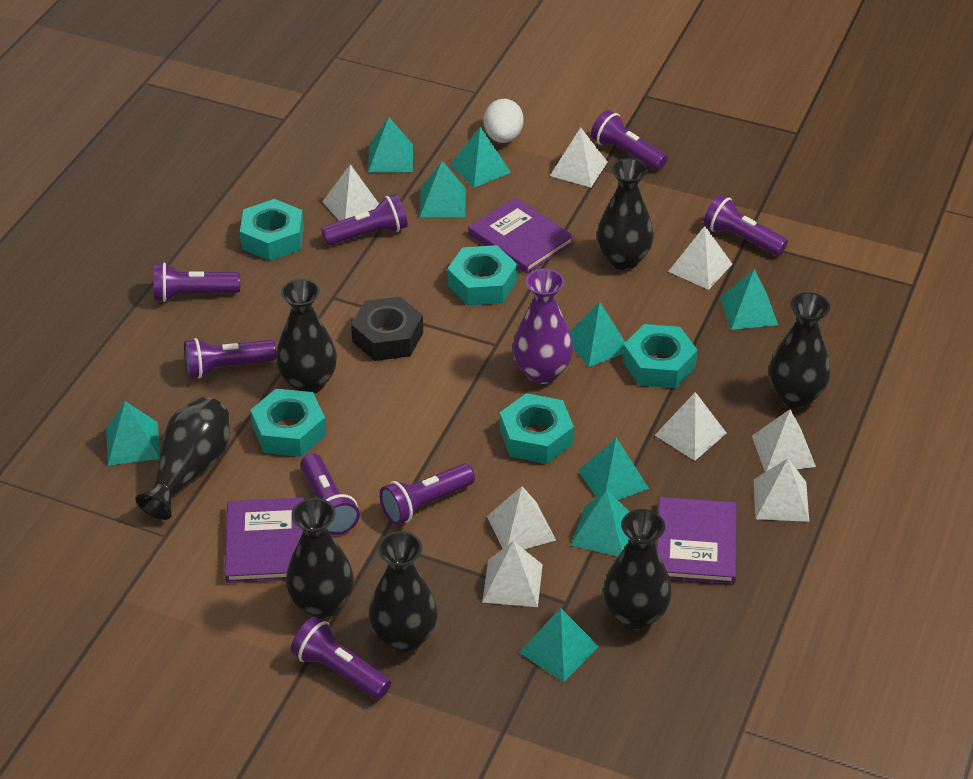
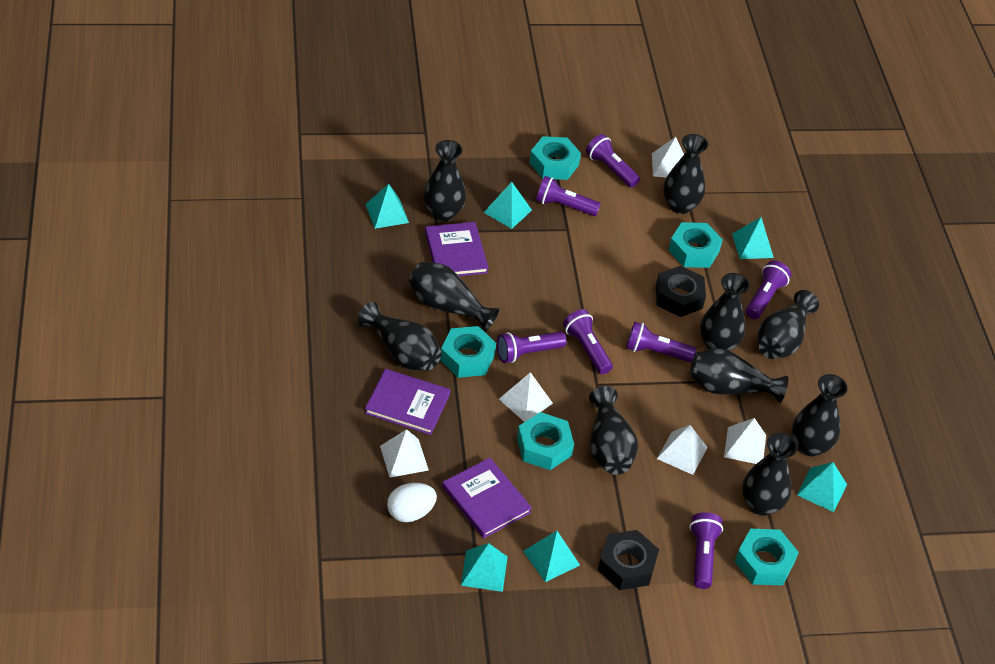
black nut: [351,297,423,361] = 1 -> [598,530,659,590] [656,266,706,317] = 2
black vase: [136,397,230,520] [276,279,337,393] [286,498,354,619] [369,531,438,653] [597,158,654,270] [603,509,672,630] [769,292,831,408] = 7 -> [357,302,441,371] [409,262,499,332] [423,140,466,222] [589,386,638,475] [663,134,708,214] [690,348,788,403] [700,273,750,351] [742,433,798,516] [758,290,819,359] [792,374,848,457] = 10
purple flashlight: [154,263,240,302] [184,338,276,379] [291,617,391,700] [300,453,360,535] [321,194,408,245] [380,464,475,525] [591,110,668,170] [703,195,788,256] = 8 -> [497,332,567,363] [536,176,601,216] [563,309,613,374] [586,134,640,188] [626,322,696,362] [689,512,723,589] [746,261,791,319] = 7
purple vase: [513,269,573,384] = 1 -> none = 0
turquoise pyramid: [106,401,160,465] [368,117,413,173] [420,161,466,217] [450,127,511,188] [519,608,599,682] [570,302,626,367] [571,490,629,556] [578,438,649,500] [720,269,778,330] = 9 -> [365,184,409,229] [461,543,508,592] [483,182,532,229] [523,531,580,582] [732,217,774,259] [797,462,847,512] = 6
white pyramid: [322,164,379,221] [482,541,543,607] [487,486,556,549] [550,127,607,187] [655,392,726,461] [668,226,732,290] [752,409,816,472] [754,458,809,522] = 8 -> [380,429,429,477] [499,372,553,422] [652,137,684,178] [657,425,708,475] [724,418,766,464] = 5

